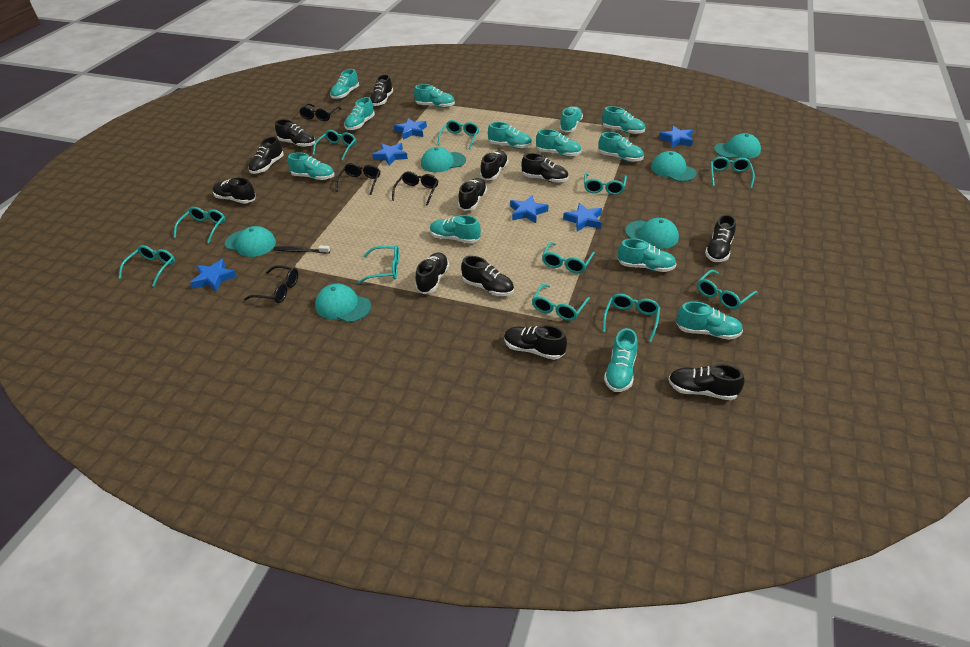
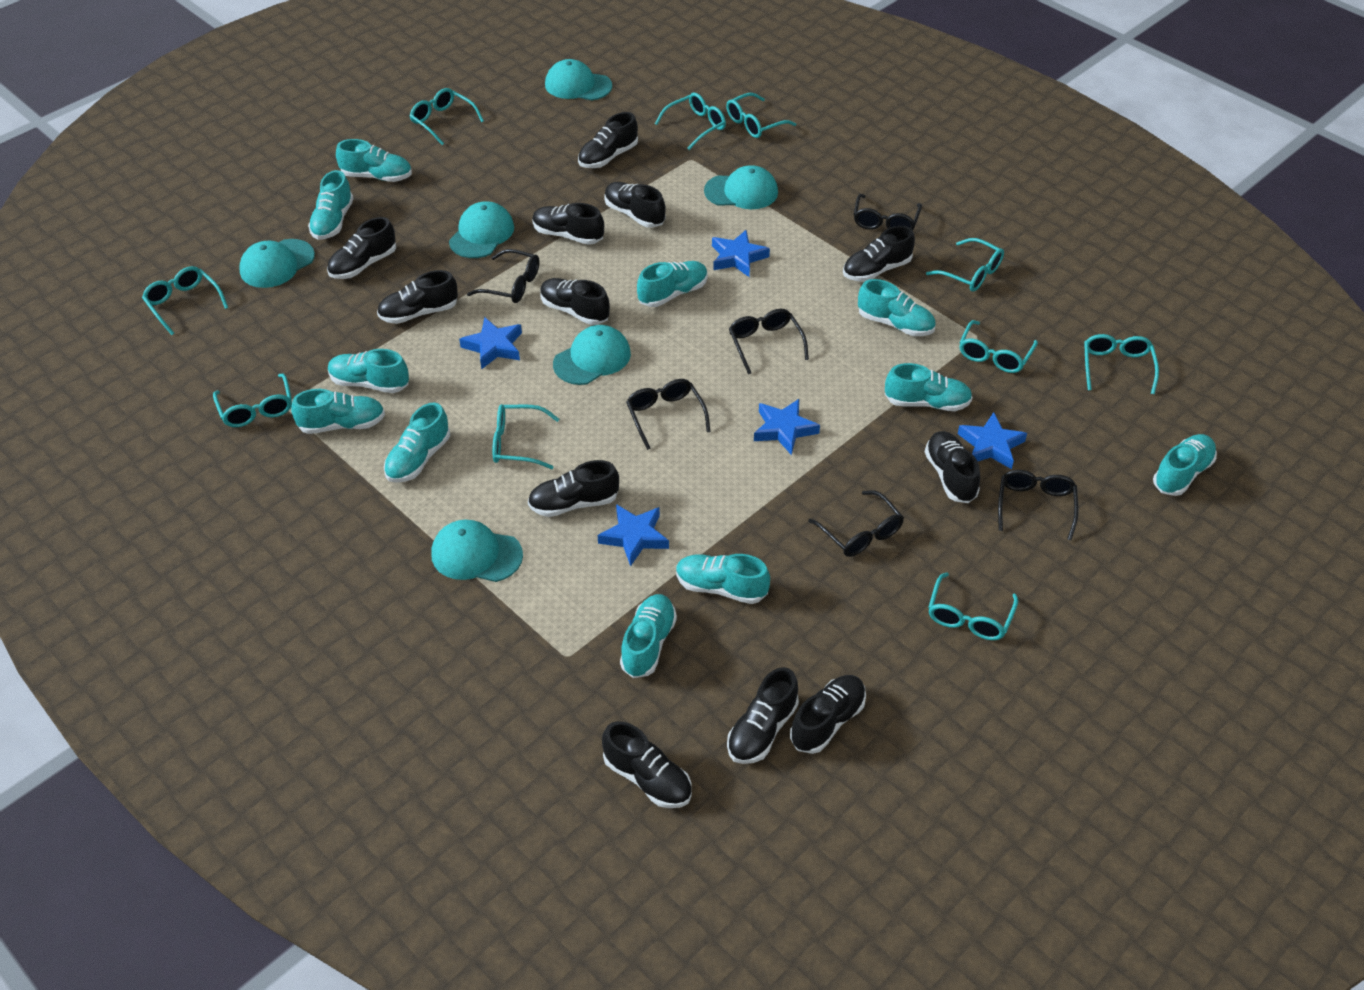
black glasses: [244,265,298,303] [299,103,342,121] [336,163,380,195] [392,172,438,206] = 4 -> [467,249,539,303] [626,379,711,450] [729,309,809,374] [808,490,904,557] [854,194,922,230] [998,470,1079,540] = 6
black toothbrush: [273,246,330,254] = 1 -> none = 0
blue star: [190,259,237,292] [372,143,408,166] [394,118,427,139] [510,195,549,223] [563,203,602,232] [659,126,693,148] = 6 -> [459,317,522,369] [598,504,669,567] [712,230,770,277] [754,399,820,455] [958,412,1027,469] = 5
turquoise glasses: [119,245,175,287] [174,207,225,243] [313,130,356,160] [358,245,399,284] [438,120,479,150] [532,284,590,321] [542,242,595,273] [584,173,627,195] [602,294,660,342] [697,270,758,309] [711,157,755,188] = 11 -> [142,266,228,335] [213,373,292,427] [410,88,484,145] [492,404,559,469] [655,93,726,150] [726,93,796,138] [926,238,1004,292] [928,572,1018,640] [959,320,1038,373] [1084,334,1159,394] = 10
turquoise shoe: [288,152,334,180] [330,69,359,99] [344,97,375,130] [414,84,455,108] [430,215,481,243] [488,122,532,149] [536,129,581,157] [559,106,583,132] [599,132,644,162] [602,106,645,134] [604,328,638,392] [618,238,676,272] [676,302,743,340] = 13 -> [291,389,385,434] [308,170,354,240] [328,349,409,393] [336,139,412,182] [384,403,450,483] [620,594,677,678] [637,261,708,307] [676,554,770,604] [858,279,936,336] [885,363,973,411] [1153,434,1217,496] = 11

